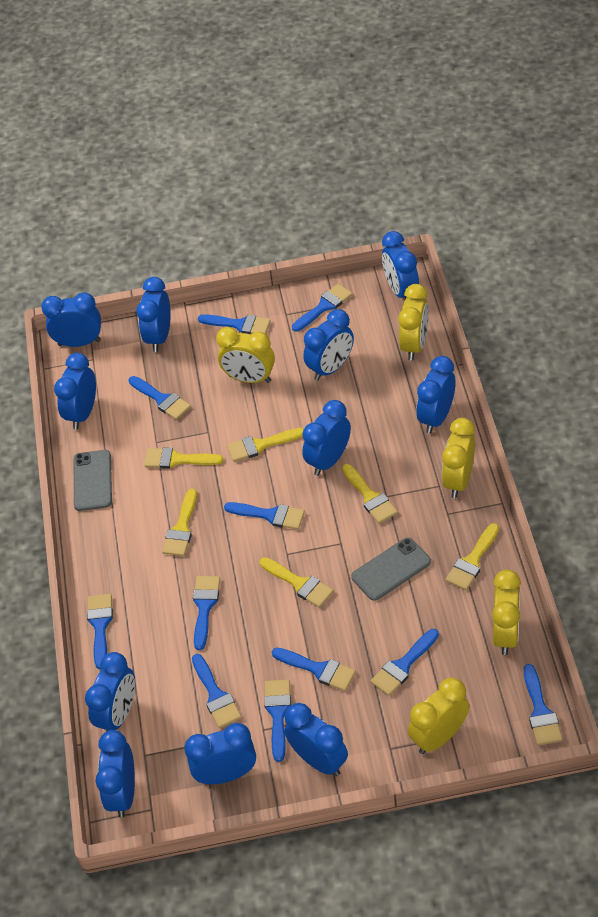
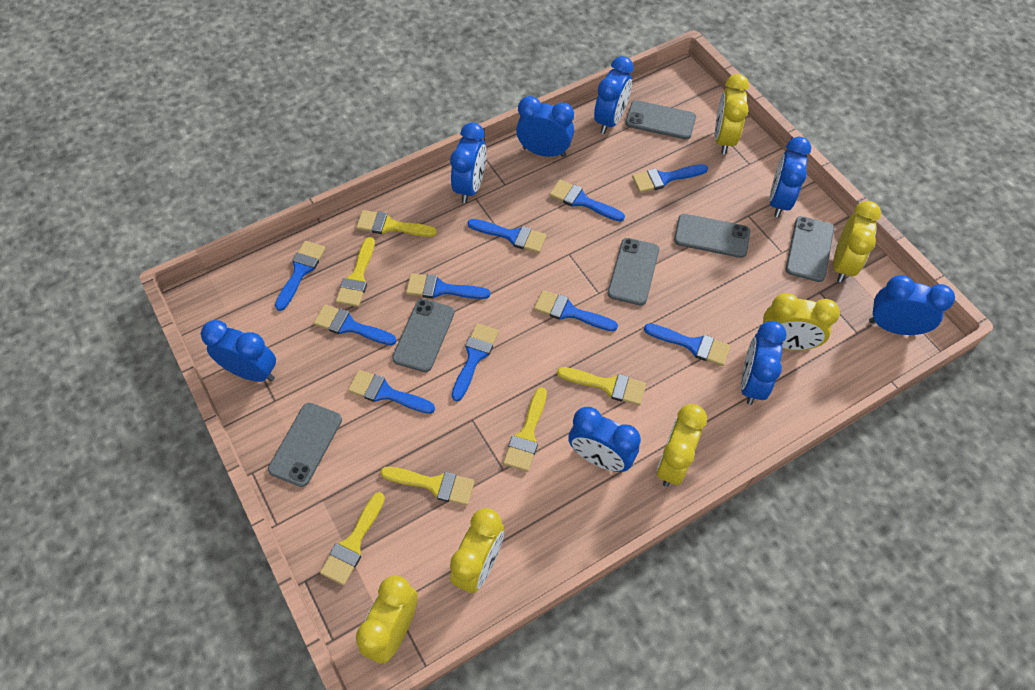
blue brush: [87,594,113,669] [129,376,191,420] [192,654,242,728] [193,576,220,650] [198,314,271,334] [224,502,305,530] [264,679,291,762] [272,647,356,691] [292,284,352,332] [371,629,439,696] [524,664,563,746] = 11 -> [275,241,326,311] [314,304,397,345] [348,370,435,414] [406,274,490,299] [452,323,499,401] [467,219,547,253] [534,290,618,331] [549,179,625,222] [632,164,708,193] [644,323,731,366] = 10
blue clock: [41,292,101,347] [54,353,96,430] [85,652,135,732] [96,730,135,818] [136,277,171,352] [184,723,256,784] [284,703,348,776] [302,400,351,476] [303,309,354,381] [382,231,419,299] [417,356,456,434] = 11 -> [201,320,276,382] [450,122,487,203] [516,96,574,157] [568,407,641,472] [594,56,634,134] [741,321,787,405] [769,137,811,218] [869,275,955,335] = 8
grey phone: [74,450,112,511] [351,538,431,601] = 2 -> [268,403,342,487] [392,299,455,372] [608,238,659,306] [626,100,696,140] [674,214,750,258] [785,216,834,282] = 6
yellow clock: [216,327,275,383] [398,284,429,361] [408,677,469,754] [442,418,475,498] [492,569,521,655] = 5 -> [356,576,418,664] [450,508,504,593] [657,404,707,487] [715,74,749,154] [763,293,840,350] [833,201,881,282] = 6

